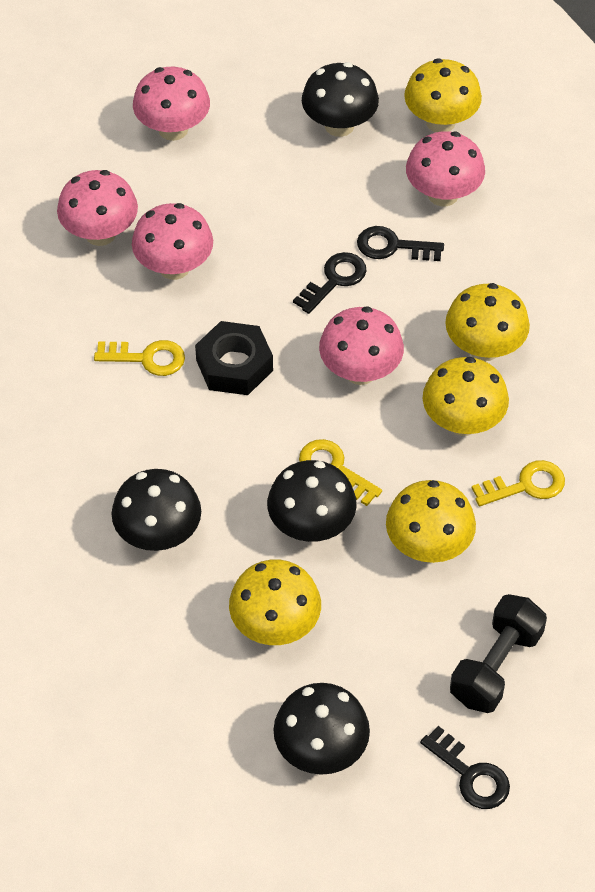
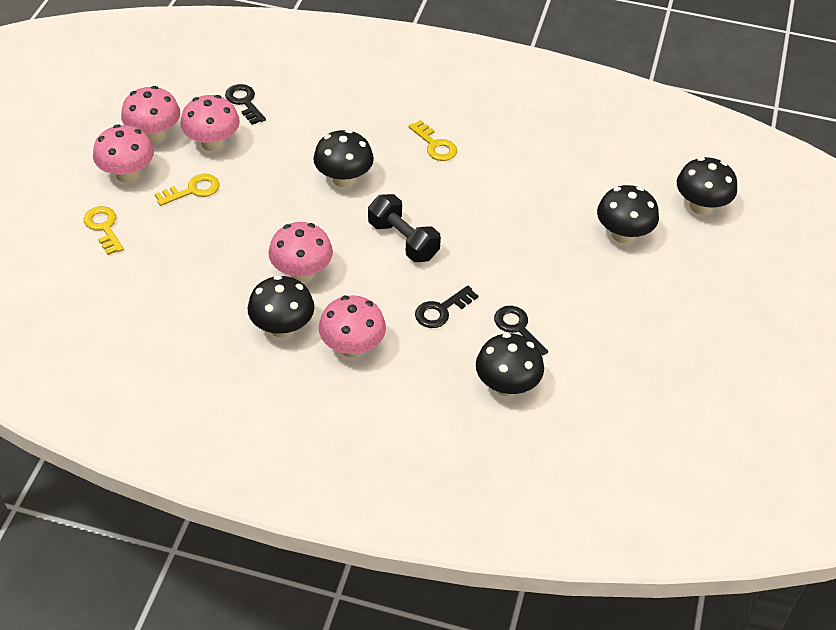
black mushroom: [112,469,201,551] [267,460,357,542] [273,683,370,775] [302,62,379,137] = 4 -> [248,275,315,338] [313,130,374,187] [476,333,544,397] [597,185,659,244] [677,157,737,215] = 5
black nut: [195,321,273,395] = 1 -> none = 0
yellow mushroom: [229,560,321,645] [386,480,476,563] [404,58,482,132] [423,357,509,436] [445,283,530,361] = 5 -> none = 0

